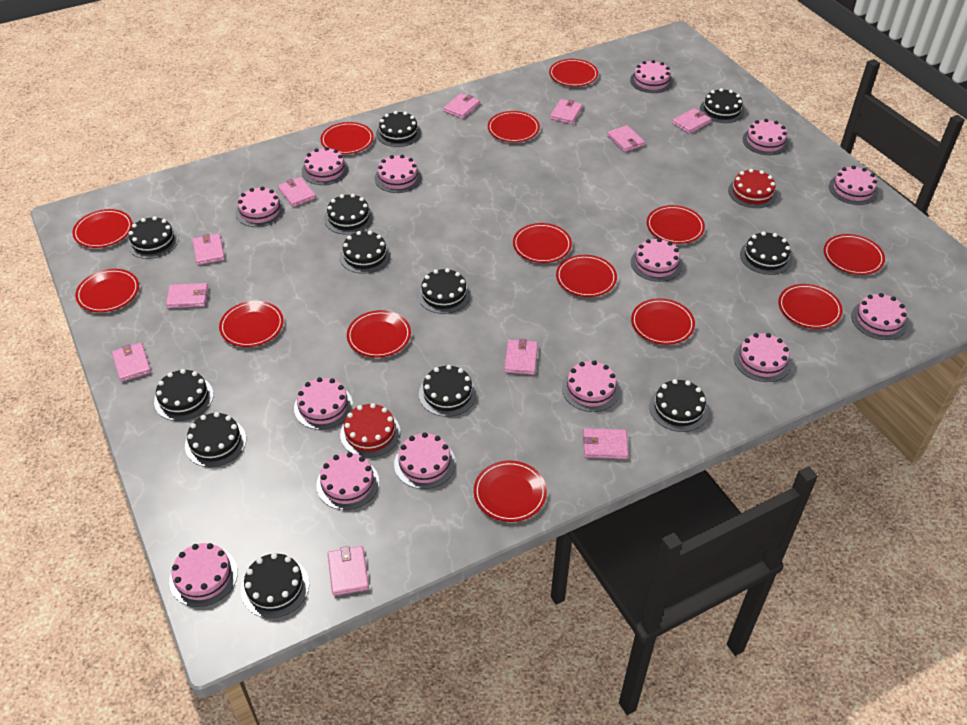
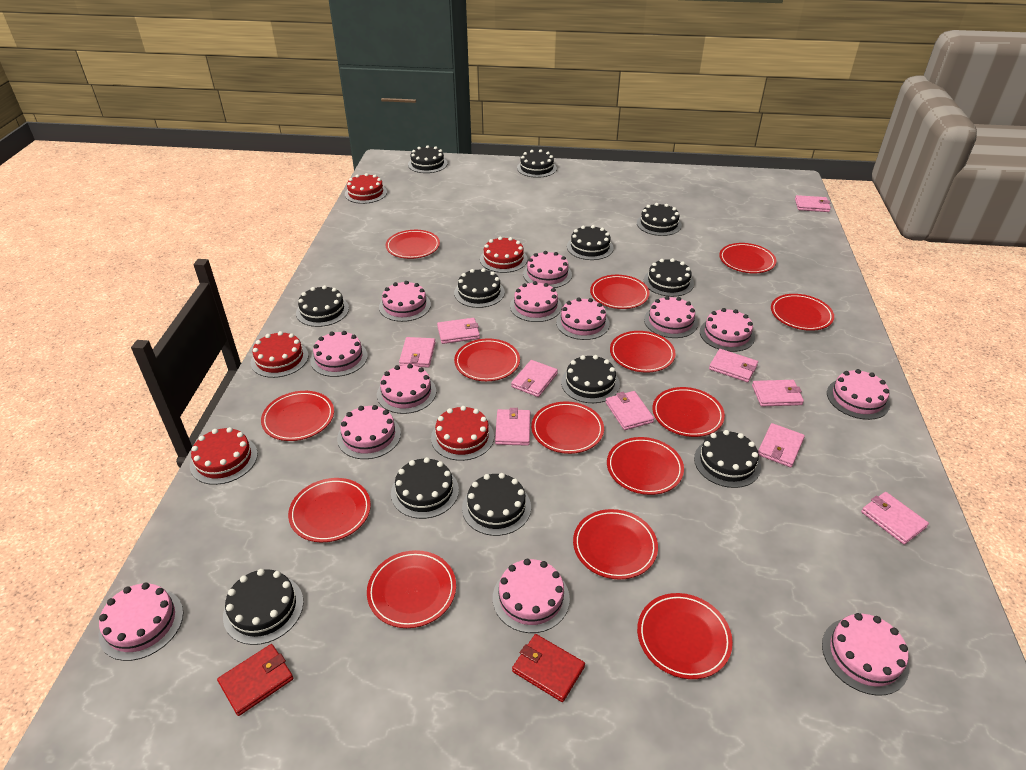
pink cake: [169,543,238,607] [236,187,285,227] [294,377,353,430] [302,147,349,185] [316,452,379,510] [375,155,422,193] [394,432,456,489] [562,360,620,412] [630,60,673,93] [631,238,683,282] [734,333,791,382] [742,119,789,155] [829,166,878,205] [851,293,908,340] = 14 -> [99,583,183,661] [311,331,368,377] [337,405,401,459] [377,364,436,414] [379,281,431,322] [493,559,570,633] [510,281,562,322] [523,251,572,288] [556,297,610,340] [644,296,698,338] [700,308,755,352] [822,613,909,696] [827,369,890,420] = 13
pink wallet: [112,343,151,382] [166,283,208,308] [192,234,225,265] [278,177,316,207] [328,546,369,596] [443,93,480,119] [504,339,538,375] [550,99,583,124] [583,428,628,459] [607,125,645,152] [672,108,711,134] = 11 -> [399,337,436,367] [437,318,480,344] [495,408,530,446] [511,360,558,397] [606,391,654,430] [709,349,758,382] [752,380,804,406] [758,423,805,468] [795,195,831,212] [861,492,929,545] = 10
red cake: [340,403,400,458] [728,169,777,208] = 2 -> [190,427,258,485] [251,331,309,378] [345,173,387,204] [431,406,494,461] [480,237,528,273] = 5
red wallet: none = 0 -> [217,644,294,716] [512,634,585,702] = 2

